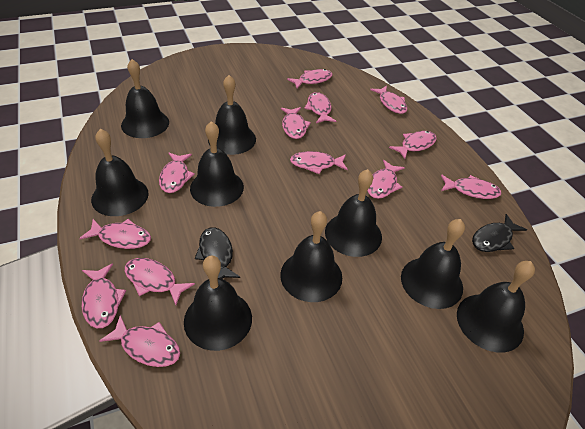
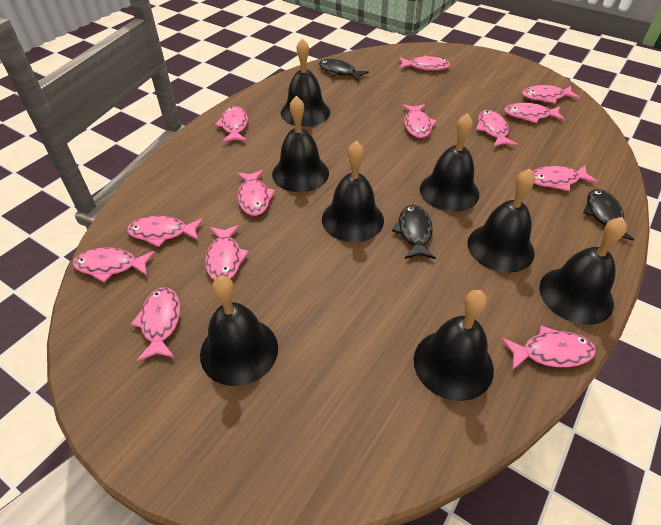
black bell: [91,129,149,216] [121,59,169,138] [184,255,252,351] [190,121,244,207] [208,75,256,155] [280,211,342,302] [325,169,382,257] [401,219,465,309] [457,261,535,353] = 9 -> [200,276,278,386] [272,96,329,192] [281,38,330,127] [322,141,384,242] [414,290,494,401] [420,113,479,212] [467,169,535,273] [539,217,627,325] = 8
black fish: [195,227,240,279] [472,214,527,252] = 2 -> [319,59,369,81] [392,205,436,259] [583,189,634,240] = 3

